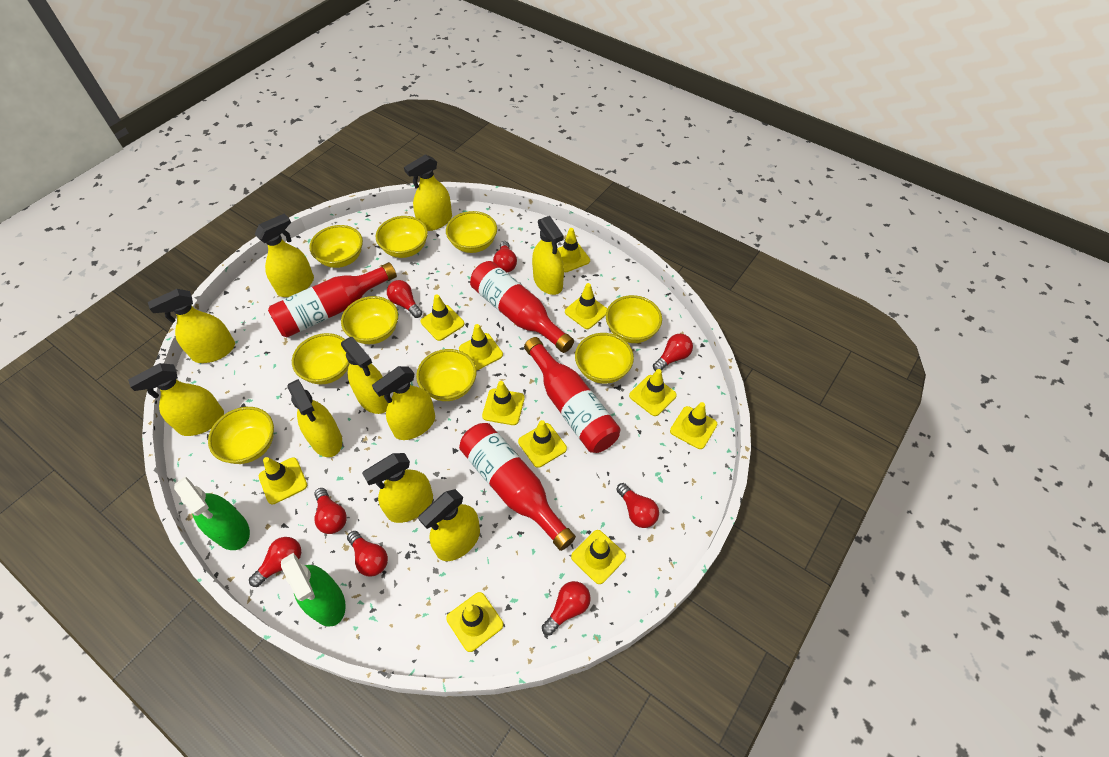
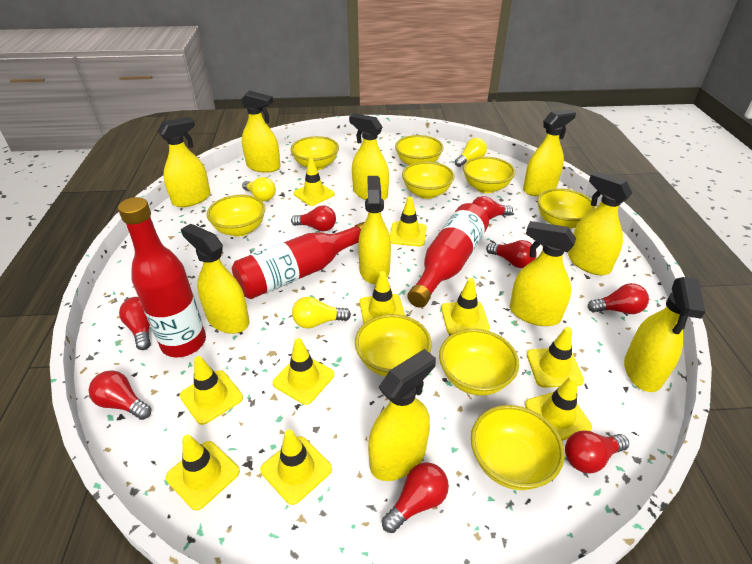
green spray bottle: [174,476,250,550] [281,553,346,627] = 2 -> none = 0
red bottle: [268,262,397,337] [459,423,576,551] [470,261,574,353] [524,337,621,453] = 4 -> [118,197,206,357] [232,222,364,299] [407,203,489,308] = 3
yellow light bulb: none = 0 -> [242,177,276,201] [292,297,351,328] [455,138,487,167] = 3
yellow traffic cone: [259,457,307,504] [421,294,464,341] [446,592,503,652] [459,324,503,370] [482,381,525,425] [518,420,567,468] [557,228,590,272] [565,283,607,329] [571,530,626,584] [629,369,677,416] [670,402,717,449] = 11 -> [166,435,240,510] [180,356,243,425] [260,429,332,505] [273,338,334,405] [293,158,335,206] [360,271,405,323] [390,197,427,246] [441,278,490,334] [525,375,592,441] [527,327,584,388] = 10

